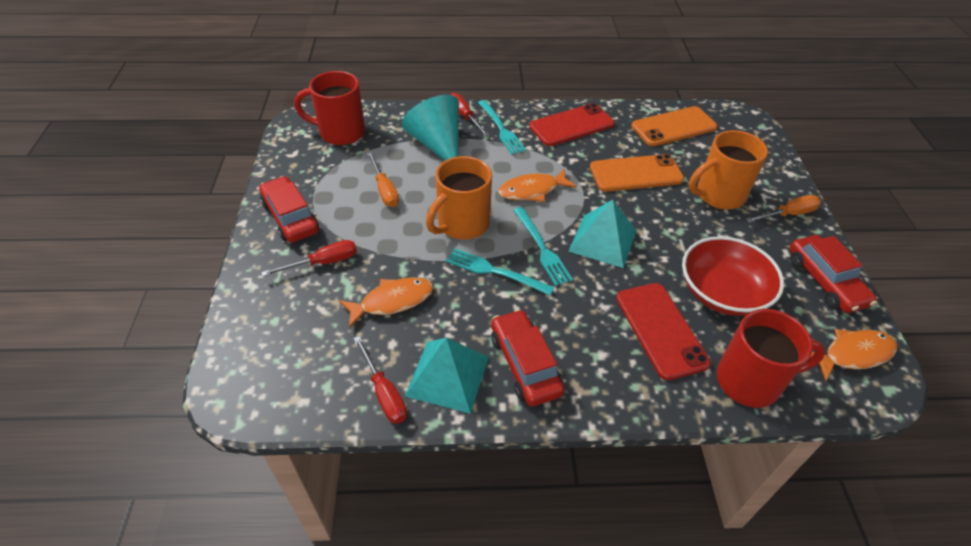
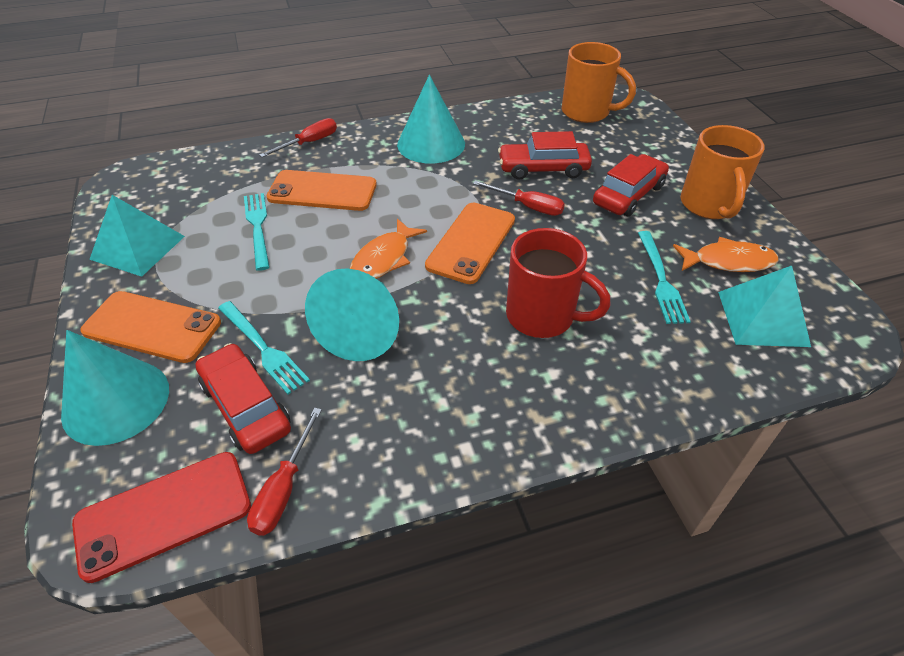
orange fish: [339,277,433,328] [498,169,577,202] [810,329,897,381] = 3 -> [350,218,427,279] [673,237,779,272] = 2
orange phone: [590,154,684,192] [631,106,717,146] = 2 -> [80,291,221,363] [267,170,377,211] [425,203,515,284] = 3
orange screwdriver: [367,152,399,207] [746,195,821,223] = 2 -> none = 0
red bowl: [682,236,784,316] = 1 -> none = 0
red mug: [294,71,365,145] [716,309,826,408] = 2 -> [506,228,610,338] = 1
red phone: [529,103,615,146] [616,283,711,380] = 2 -> [72,452,251,583] = 1
turquoise cone: [402,95,459,161] = 1 -> [61,330,169,446] [305,268,399,361] [397,75,465,164] = 3

